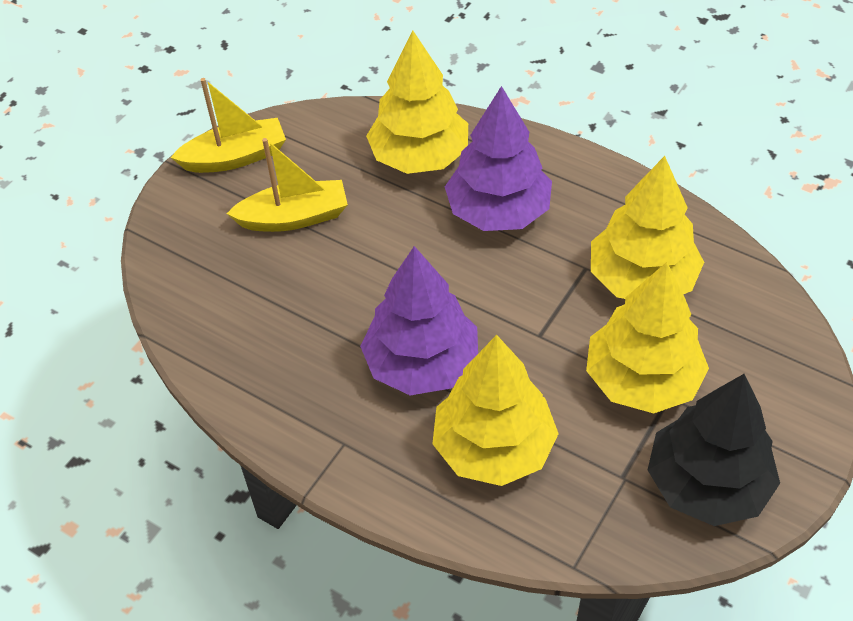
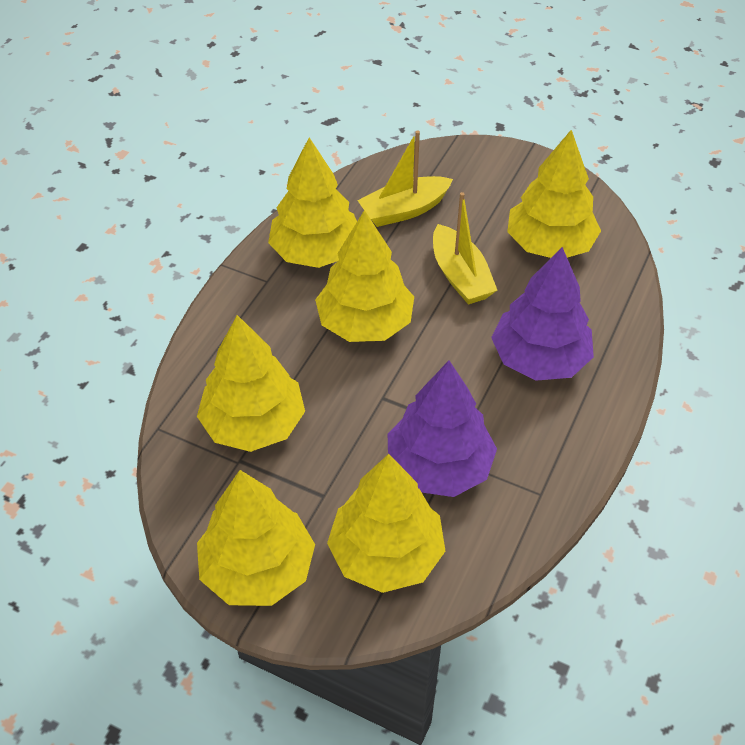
black tree: [648,374,780,526] = 1 -> none = 0
yellow tree: [366,31,468,174] [432,335,559,486] [586,262,709,413] [591,156,704,299] = 4 -> [197,315,305,452] [197,470,315,606] [268,138,357,268] [315,210,414,342] [327,454,445,593] [507,130,601,258] = 6

